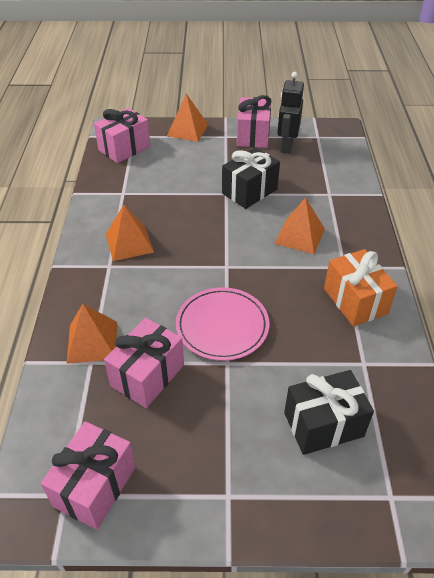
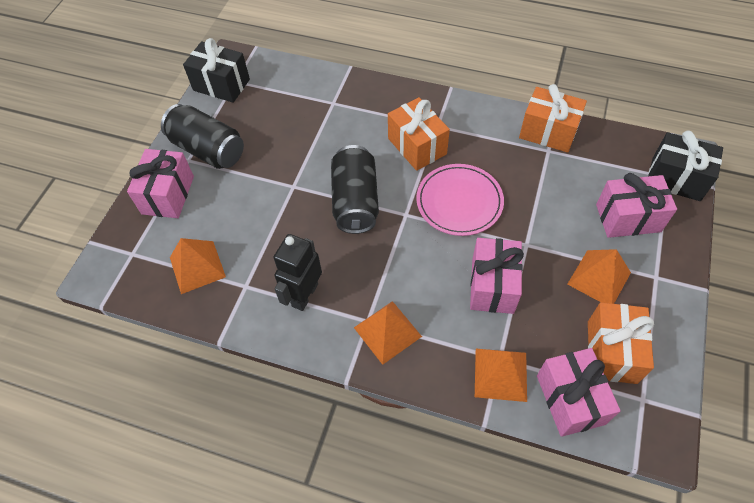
black can: none = 0 -> [161,104,244,169] [331,145,379,234] = 2
orange gift: [324,249,398,327] = 1 -> [388,97,450,171] [519,84,587,153] [588,302,654,384] = 3

